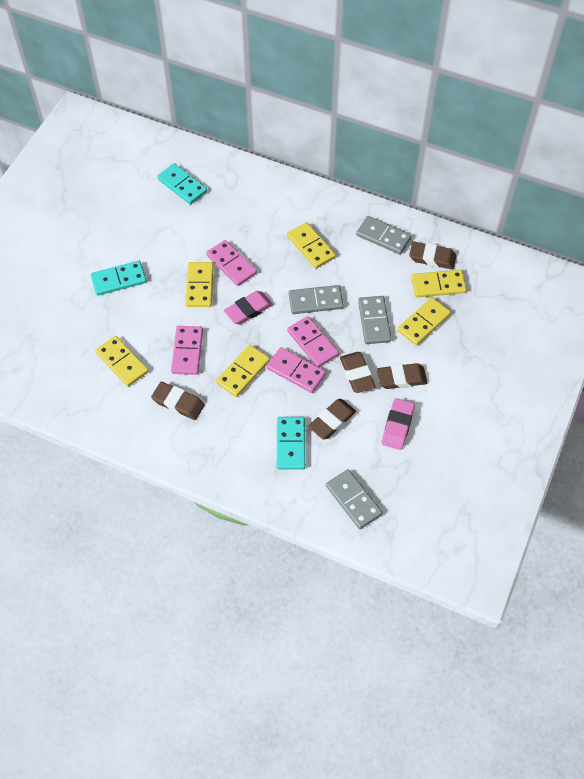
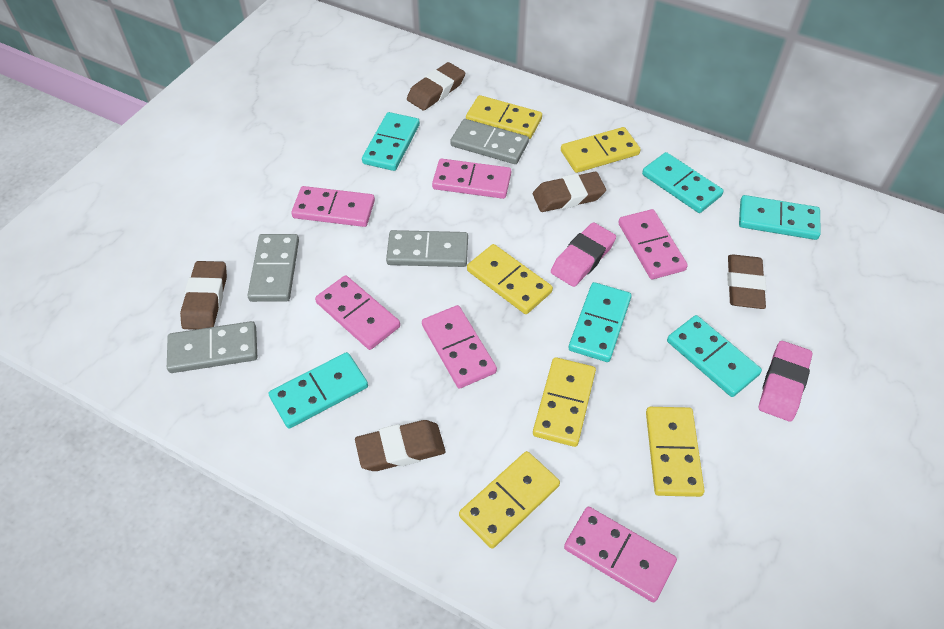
pink domino: [171,326,203,375] [206,240,257,286] [267,347,326,393] [287,316,339,367] = 4 -> [291,186,375,227] [315,275,400,350] [422,305,497,389] [432,159,511,199] [564,507,677,602] [618,209,688,279] = 6
turquoise domino: [91,261,147,296] [157,163,207,205] [277,417,305,470] = 3 -> [269,352,368,429] [362,112,420,171] [569,282,631,362] [642,152,724,213] [667,315,762,397] [739,195,821,240] = 6

